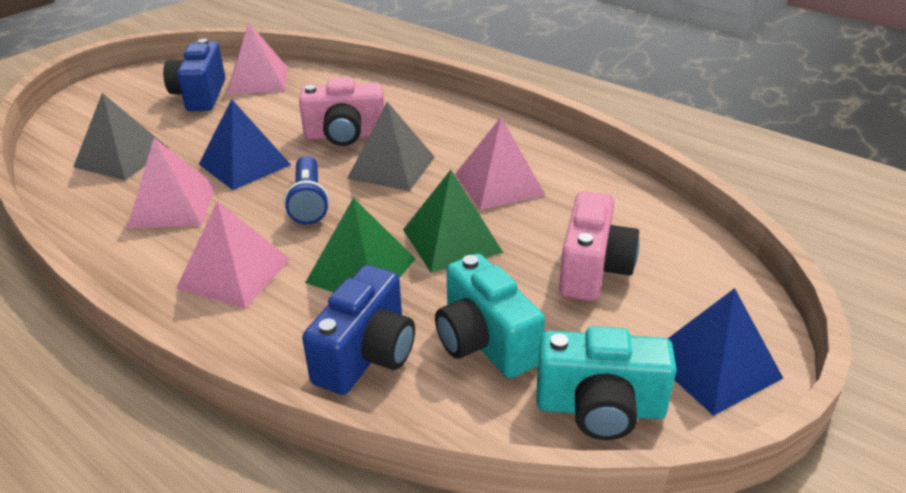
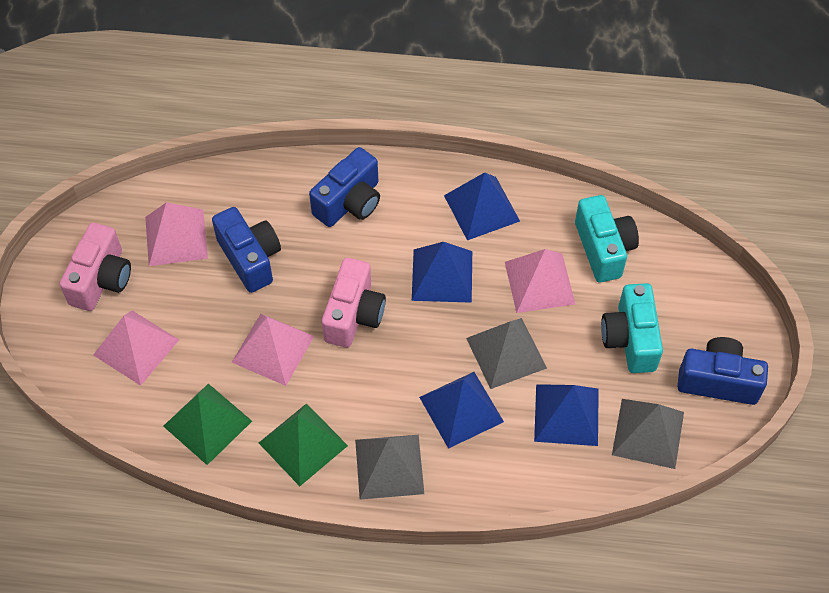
blue camera: [163,39,225,111] [302,265,415,395] = 2 -> [212,207,281,293] [309,147,380,227] [677,337,768,405] = 3
blue flashlight: [284,156,329,224] = 1 -> none = 0
blue pyramid: [199,99,291,190] [668,288,783,416] = 2 -> [412,242,472,303] [419,372,504,449] [444,172,520,240] [534,384,599,446] = 4
grey pyramid: [73,93,170,180] [347,102,435,191] = 2 -> [355,435,424,500] [466,318,547,389] [612,399,684,469] = 3

